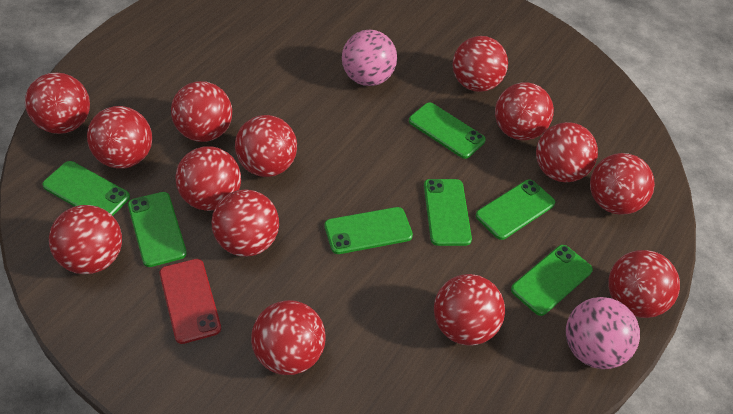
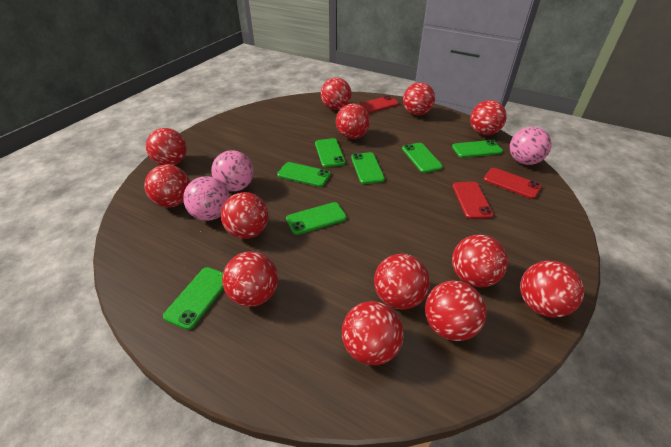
pink ball: [342,30,397,86] [566,297,640,369] = 2 -> [183,176,230,221] [211,150,254,192] [510,127,552,165] = 3
red ball: [25,72,90,134] [49,205,122,274] [87,106,152,169] [171,81,232,142] [175,146,241,211] [212,189,279,257] [235,115,297,177] [251,300,326,375] [434,274,505,346] [453,36,508,92] [495,82,554,140] [536,122,598,182] [590,153,655,215] [608,250,680,318] = 14 -> [144,164,190,207] [146,128,187,165] [221,192,268,239] [222,251,278,307] [321,78,351,110] [336,104,370,139] [342,301,404,365] [374,254,430,310] [403,82,435,115] [425,281,487,341] [452,235,508,287] [470,100,507,135] [520,261,584,318] = 13
red phone: [159,259,221,344] = 1 -> [358,96,399,113] [452,182,494,219] [483,168,542,199] = 3

